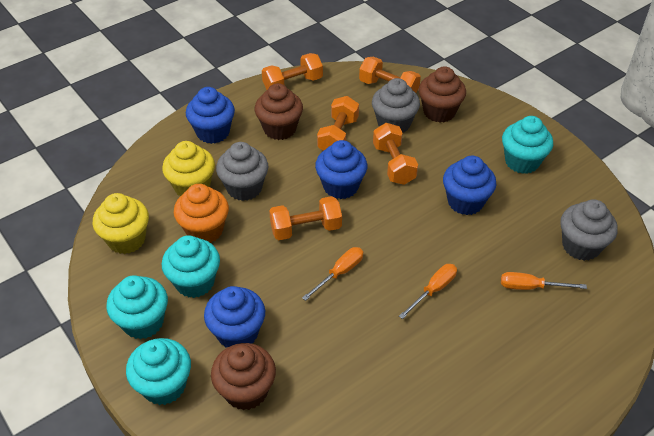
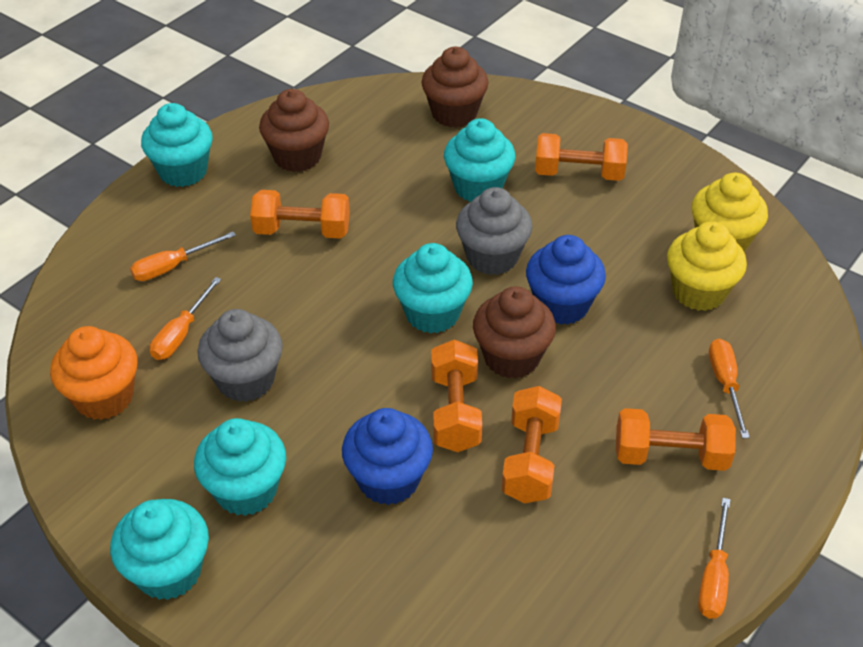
blue cupcake: [186,87,235,144] [204,286,265,348] [315,140,367,199] [443,156,496,215] = 4 -> [342,408,433,505] [526,235,606,325] = 2
grey cupcake: [216,142,268,201] [372,78,420,133] [560,199,618,261] = 3 -> [197,309,283,402] [456,187,532,275] = 2
orange screwdriver: [302,247,363,301] [399,264,457,319] [501,272,587,290] = 3 -> [130,231,236,281] [150,277,221,360] [698,498,731,619] [709,339,750,438] = 4
turquoise cupcake: [106,275,168,339] [126,338,191,405] [162,235,220,298] [502,116,553,174] = 4 -> [110,499,209,600] [141,103,213,187] [194,418,286,516] [393,243,473,334] [444,118,515,202] = 5

